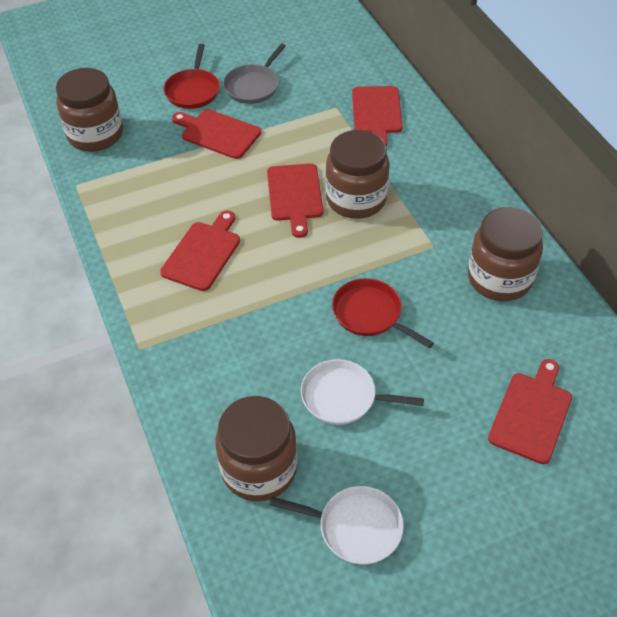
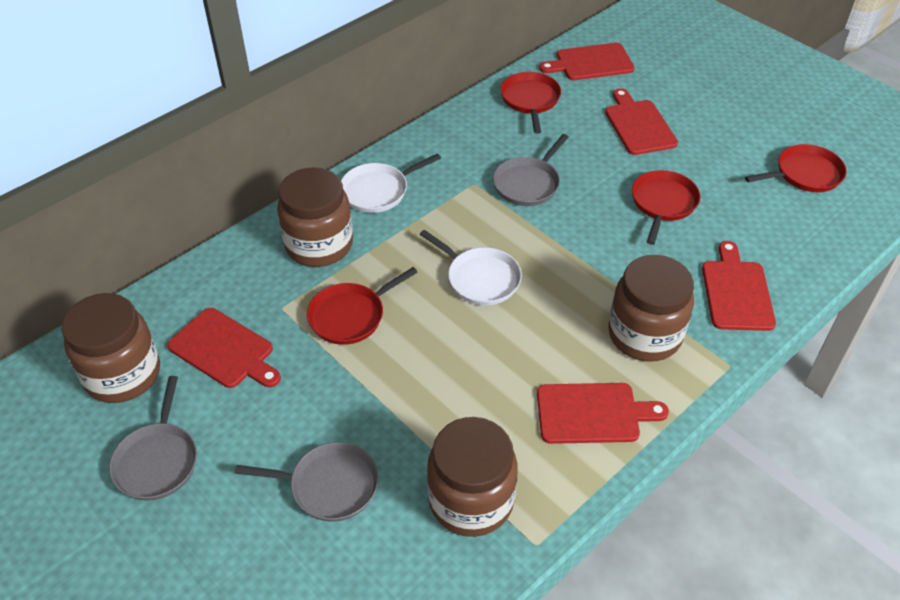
grey pan: [223,43,286,104] = 1 -> [109,376,197,501] [235,442,379,521] [493,134,569,206] = 3
red pan: [163,44,220,109] [332,278,434,348] = 2 -> [307,267,418,345] [500,72,561,134] [632,170,700,245] [745,144,847,192] = 4

